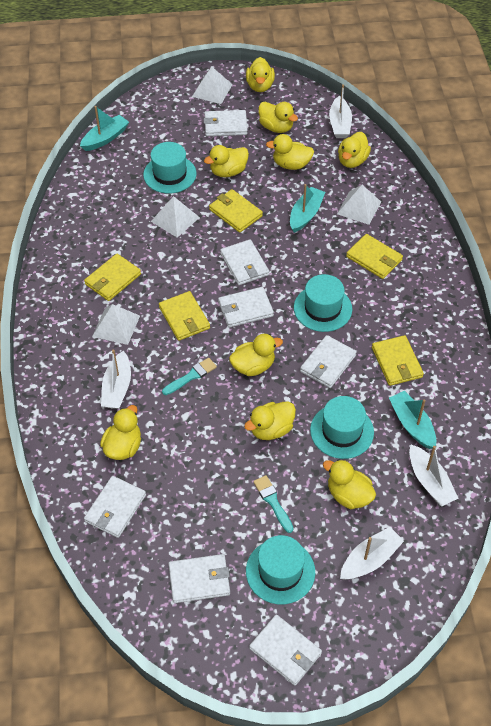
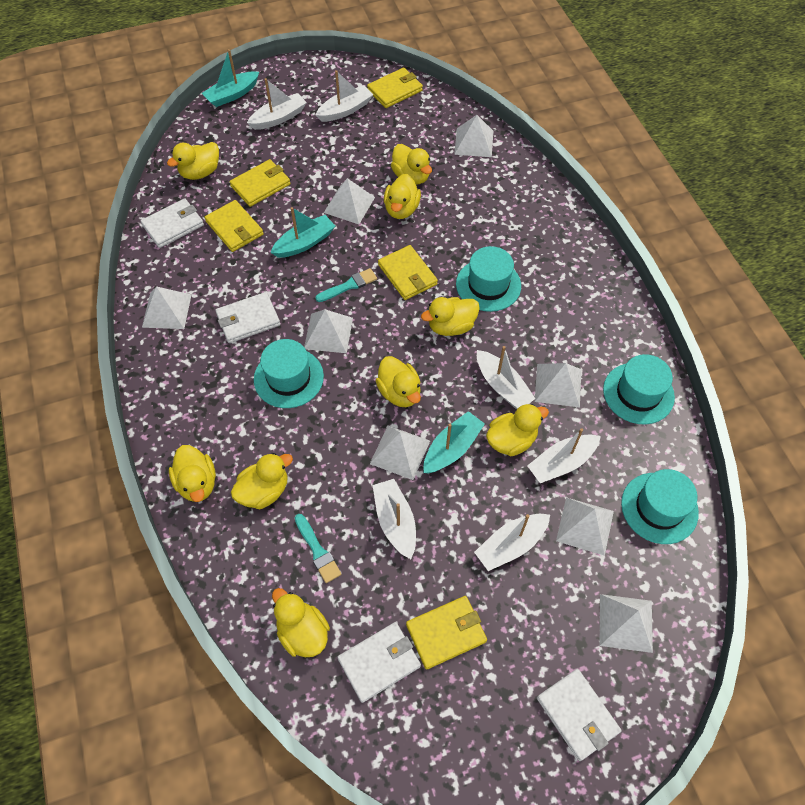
white boat: [101,349,131,409] [329,84,352,138] [340,527,404,580] [409,445,459,506] = 4 -> [247,78,307,130] [316,70,373,122] [372,479,416,559] [474,514,550,571] [477,346,536,409] [527,428,601,483] = 6
white pyramid: [92,304,140,345] [151,196,200,238] [192,66,233,104] [337,185,381,225] = 4 -> [142,286,191,329] [304,309,353,353] [324,178,375,224] [370,426,430,480] [454,115,493,157] [535,363,581,407] [556,497,614,556] [600,594,653,653] = 8
white wallet: [84,476,146,538] [168,554,230,603] [204,110,247,136] [218,287,274,328] [220,239,269,285] [249,614,322,686] [300,335,357,388] = 7 -> [141,198,204,248] [215,292,280,343] [337,622,421,703] [537,669,621,761] = 4

